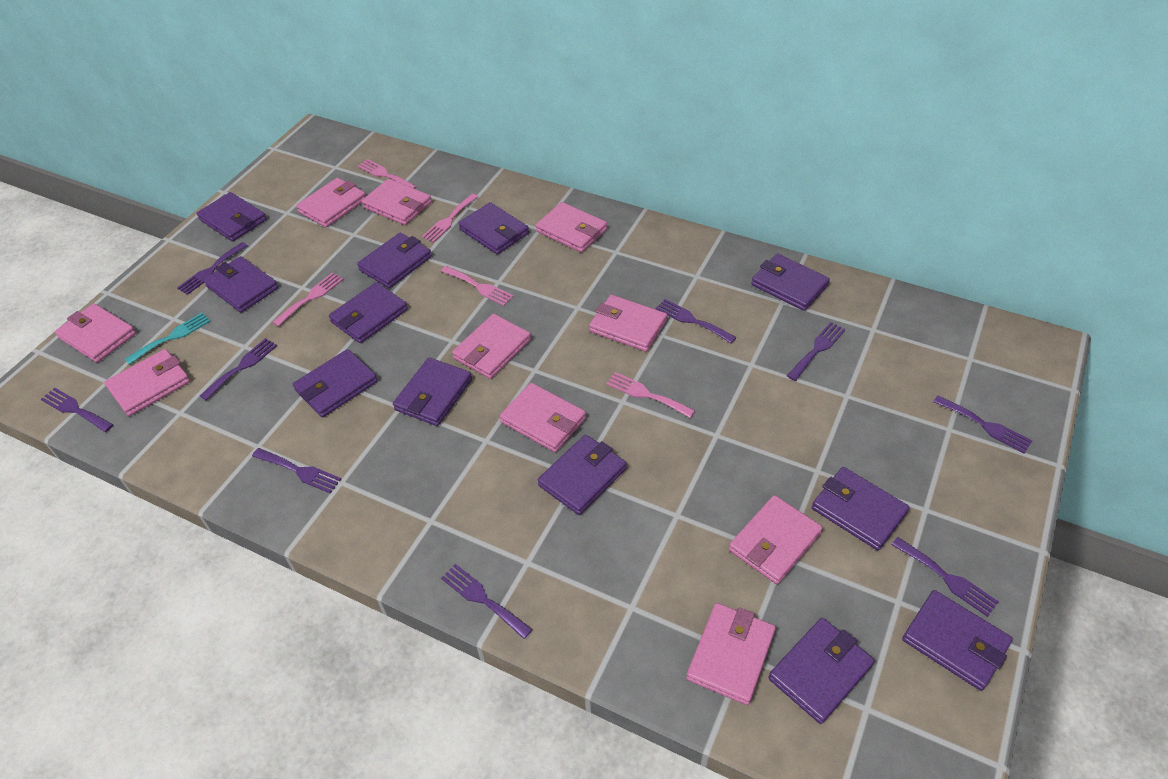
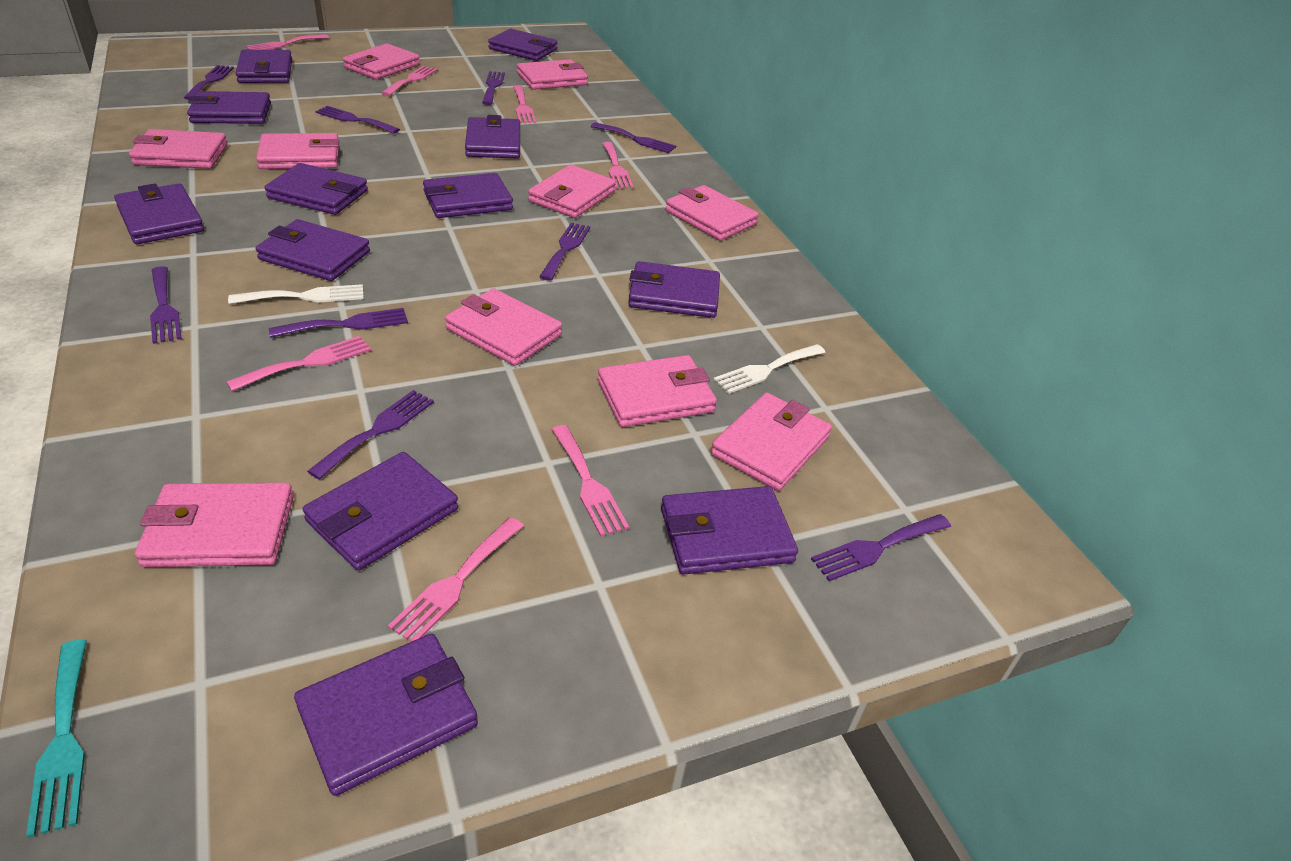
pink fork: [272,273,344,327] [358,159,417,189] [422,194,478,243] [441,266,514,306] [606,372,695,418] = 5 -> [226,336,371,391] [246,34,329,50] [382,66,437,96] [388,517,524,642] [513,85,536,123] [551,425,629,536] [602,142,633,188] = 7
white fork: none = 0 -> [228,284,364,304] [713,344,826,394] = 2

